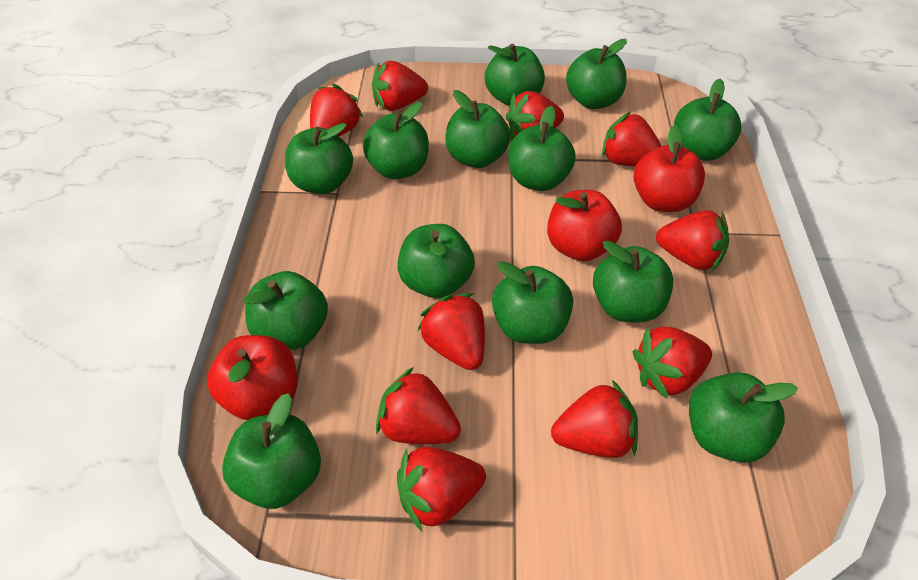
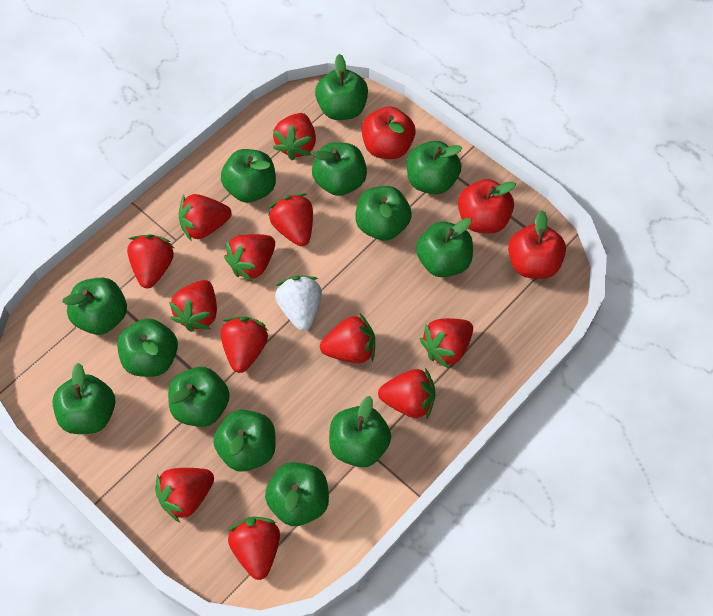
red strawberry: [310,84,363,136] [372,61,428,111] [376,367,461,444] [397,447,486,531] [418,293,485,370] [506,91,564,140] [551,380,638,458] [602,112,661,166] [633,327,712,399] [656,210,729,271] = 10 -> [127,234,174,288] [155,468,214,522] [169,280,217,332] [179,194,232,242] [221,317,268,373] [224,234,275,282] [228,517,280,580] [268,193,313,246] [273,113,316,160] [320,314,375,363] [378,368,435,420] [420,318,473,369] = 12
white strawberry: none = 0 -> [275,276,322,331] = 1

